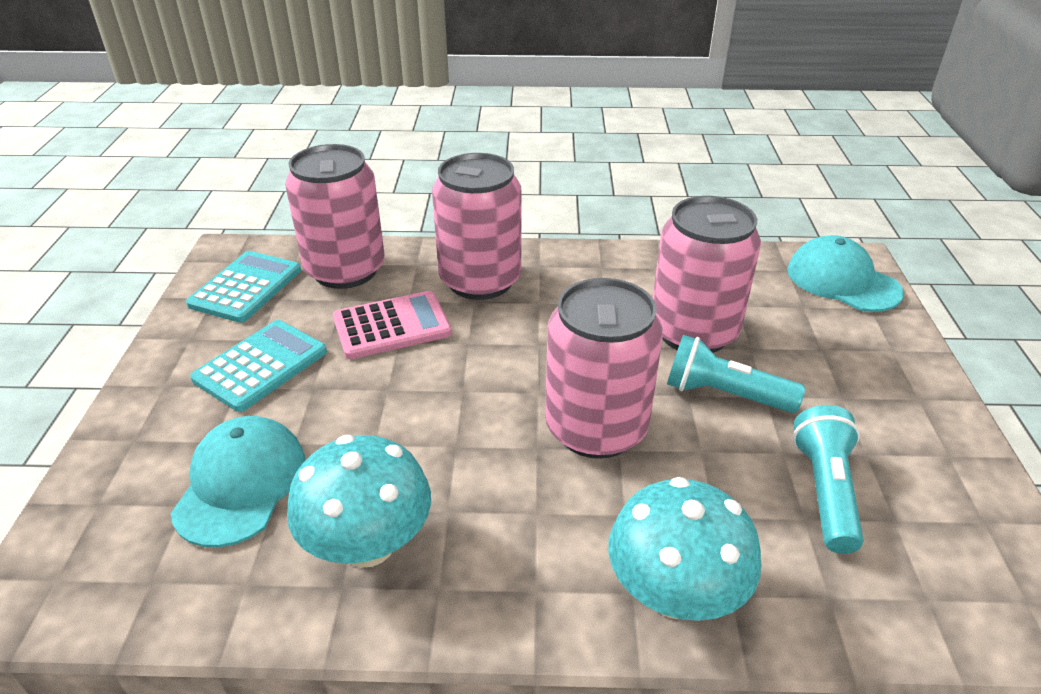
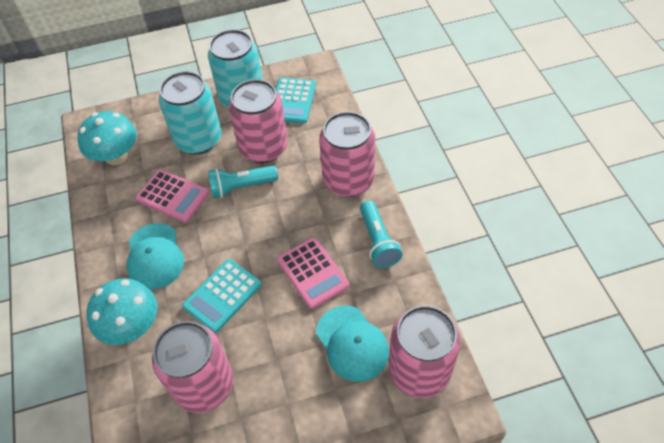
pink calculator: [333,291,452,359] = 1 -> [136,169,209,223] [277,238,349,309] = 2
turquoise can: none = 0 -> [159,71,222,154] [208,29,263,108] = 2

